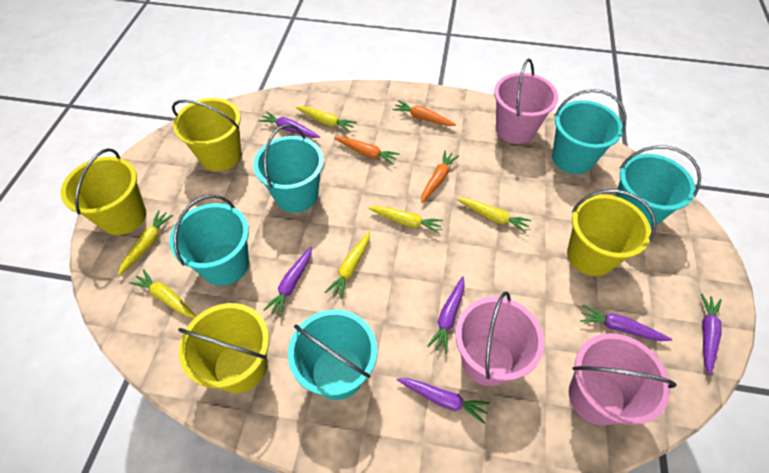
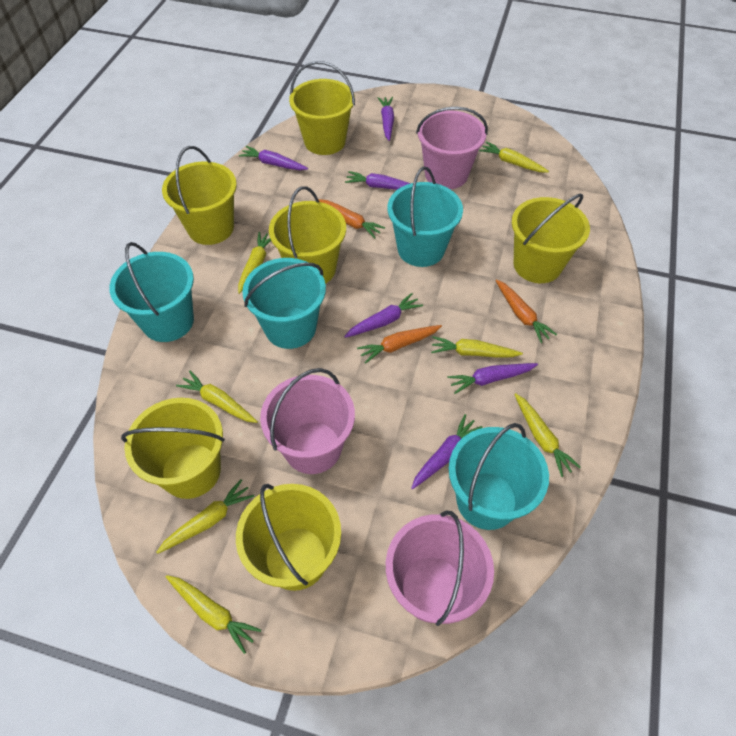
turquoise bucket: [169,195,249,286] [253,124,324,213] [288,309,377,400] [552,89,626,174] [615,146,701,229] = 5 -> [109,242,194,342] [242,258,326,349] [388,167,463,267] [449,423,549,530] = 4
yellow bucket: [61,148,146,235] [172,98,241,171] [178,303,269,393] [567,189,656,276] = 4 -> [121,398,225,499] [162,146,237,245] [236,484,341,591] [269,186,346,284] [289,61,355,155] [512,194,590,283] = 6
yellow carrot: [118,210,174,275] [129,269,197,318] [295,106,357,132] [325,232,370,300] [368,206,443,234] [457,198,531,233] = 6 -> [156,479,254,554] [166,575,261,654] [176,371,258,423] [238,232,271,294] [431,336,523,357] [479,141,549,172] [514,393,581,477] = 7

